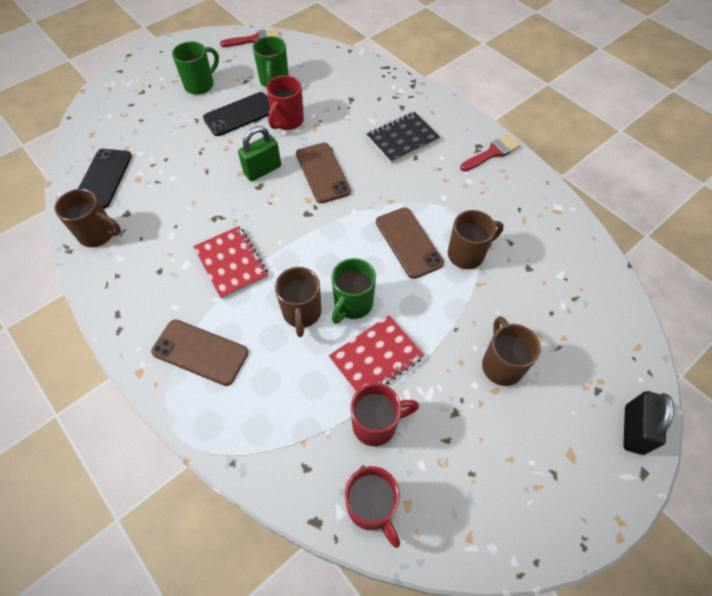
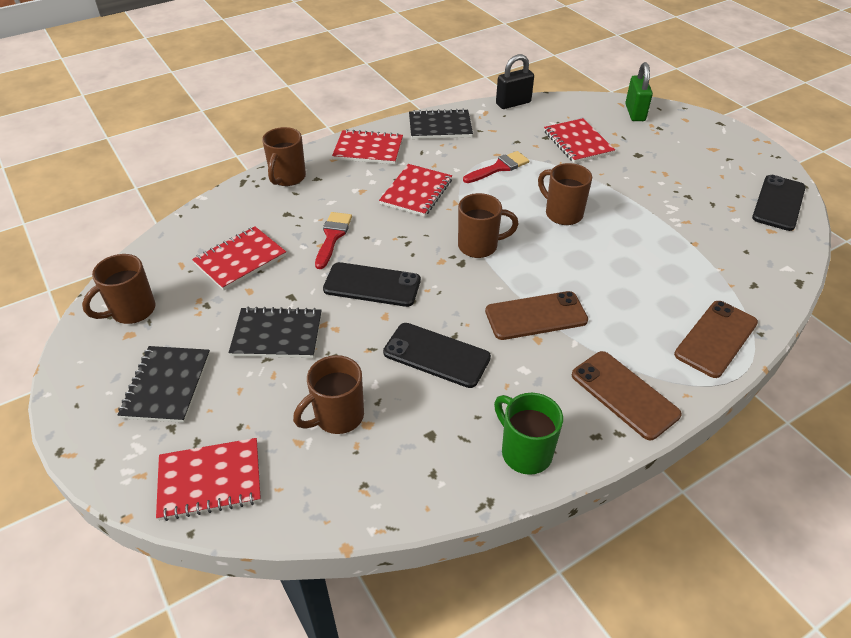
black notebook: [367,112,440,163] = 1 -> [118,346,210,423] [228,306,322,358] [409,109,473,139] = 3
black phone: [78,149,132,209] [203,92,270,136] = 2 -> [323,262,421,307] [383,323,491,388] [752,175,806,231] = 3
brown mug: [55,189,121,247] [275,267,322,337] [448,210,504,269] [482,316,541,386] = 4 -> [82,254,156,324] [262,127,306,186] [293,355,364,434] [458,193,519,258] [538,163,592,225] = 5
green mug: [172,41,219,95] [253,36,289,87] [331,258,376,324] = 3 -> [494,393,563,475] = 1
red mug: [266,75,304,130] [344,466,400,548] [350,383,419,446] = 3 -> none = 0
red notebook: [193,226,268,299] [329,315,424,392] = 2 -> [156,438,261,521] [192,226,286,291] [332,129,403,164] [379,164,452,217] [544,118,615,163] = 5

